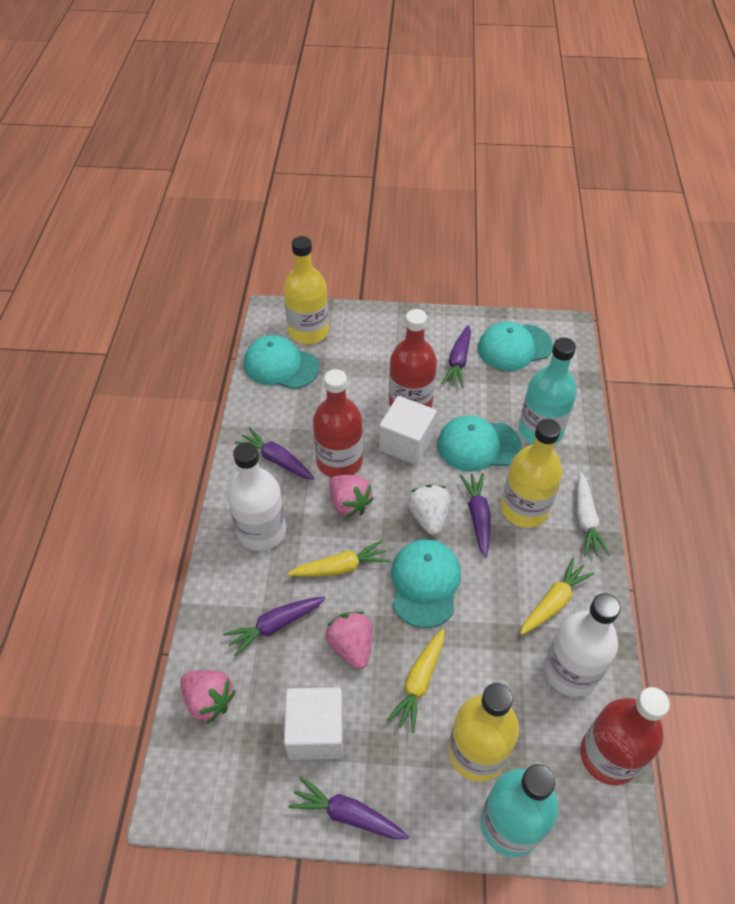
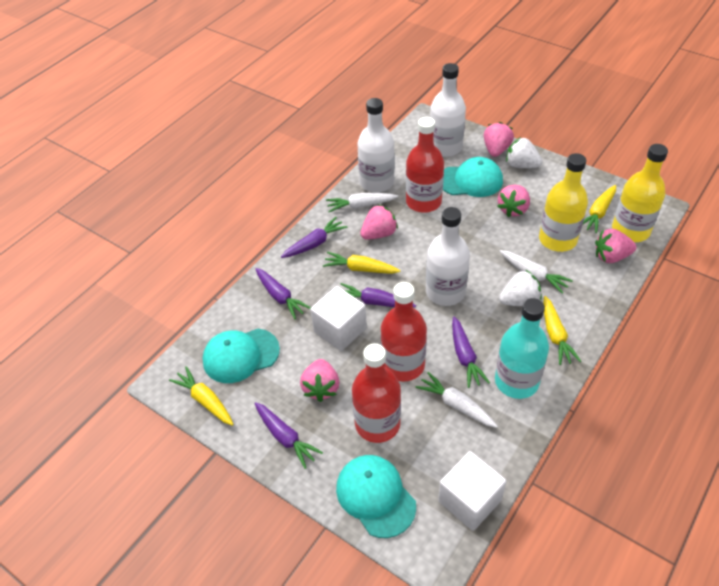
pink strawberry: [180,670,236,724] [325,611,372,669] [329,475,374,518] = 3 -> [300,359,340,402] [360,204,398,239] [484,122,514,157] [497,185,530,217] [595,229,636,263] = 5
turquoise bottle: [481,764,558,857] [519,337,577,444] = 2 -> [495,298,549,399] = 1
turquoise cap: [244,335,319,389] [391,539,461,628] [437,415,522,471] [478,322,553,371] = 4 -> [203,329,280,383] [336,455,416,538] [443,157,503,197] = 3
white bottle: [227,443,286,551] [544,593,621,697] = 2 -> [357,98,395,193] [426,207,470,306] [430,63,466,157] = 3
white carrot: [576,472,610,556] = 1 -> [326,193,398,212] [415,372,498,428] [499,250,573,294] = 3
white strawberry: [408,485,451,535] = 1 -> [499,270,542,306] [506,137,542,168] = 2
yellow bottle: [284,236,329,344] [448,683,519,782] [501,419,563,528] = 3 -> [539,153,588,252] [612,144,668,242] = 2
yellow carrot: [288,540,390,577] [386,629,444,733] [520,558,595,635] = 3 -> [169,366,234,426] [323,252,400,274] [543,296,581,365] [583,185,616,233] = 4

